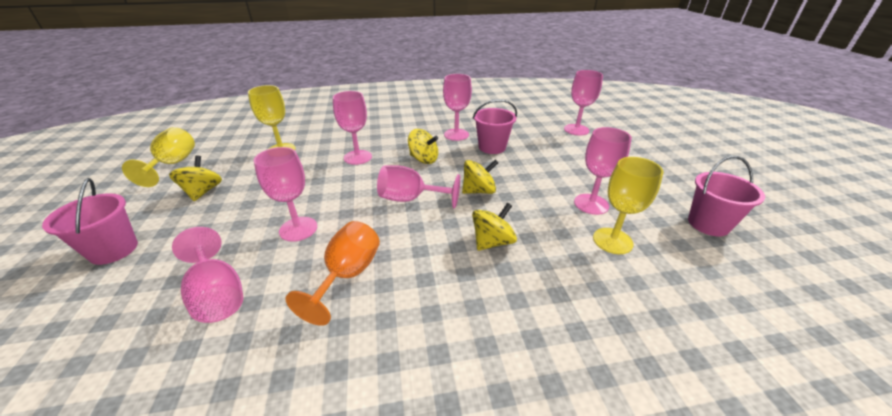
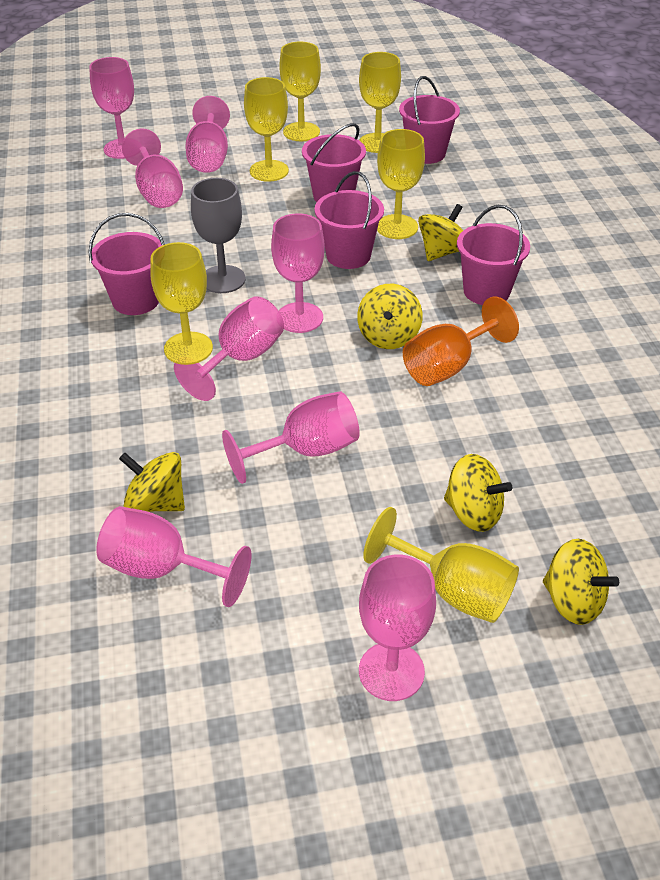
grey goblet: none = 0 -> [191,178,246,293] = 1
pink bucket: [42,178,138,265] [473,99,517,154] [688,156,765,236] = 3 -> [88,213,165,315] [302,123,366,202] [315,171,384,269] [399,76,460,164] [457,205,530,305] = 5
pink goblet: [172,227,243,323] [254,147,317,242] [333,91,372,165] [377,165,460,209] [443,74,472,141] [564,70,603,136] [574,127,632,215] = 7 -> [89,57,134,159] [96,506,252,607] [122,129,183,208] [174,296,284,401] [185,96,230,173] [222,391,360,484] [271,213,325,333] [359,554,436,701] = 8
yellow goblet: [122,127,195,187] [248,85,296,150] [593,157,663,254] = 3 -> [150,242,213,363] [244,77,289,182] [279,42,321,141] [359,52,401,153] [363,507,519,623] [377,129,425,239] = 6
yellow spinning top: [169,155,222,201] [408,129,438,164] [462,160,498,194] [472,203,517,251] = 4 -> [119,452,185,512] [357,284,422,349] [418,204,463,261] [444,454,512,532] [543,539,619,625] = 5

